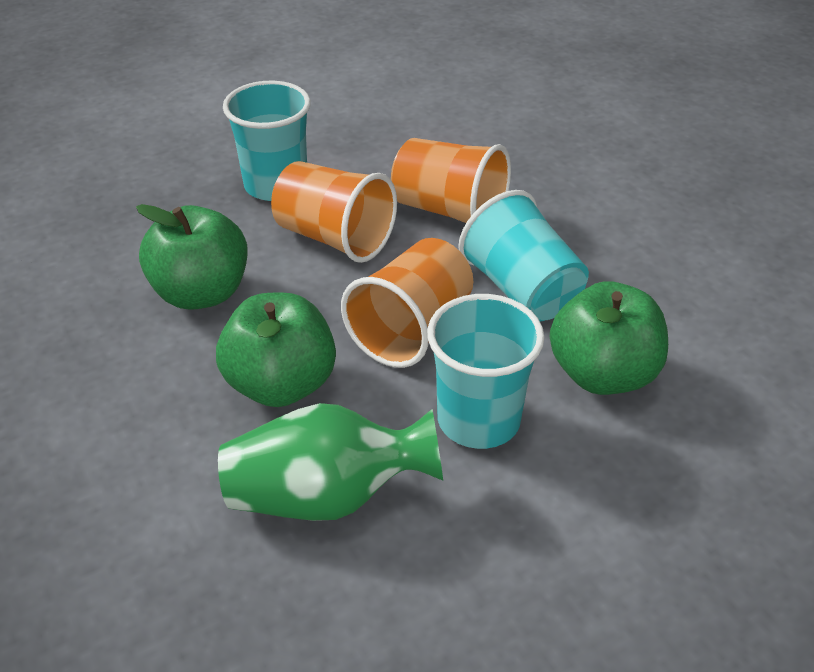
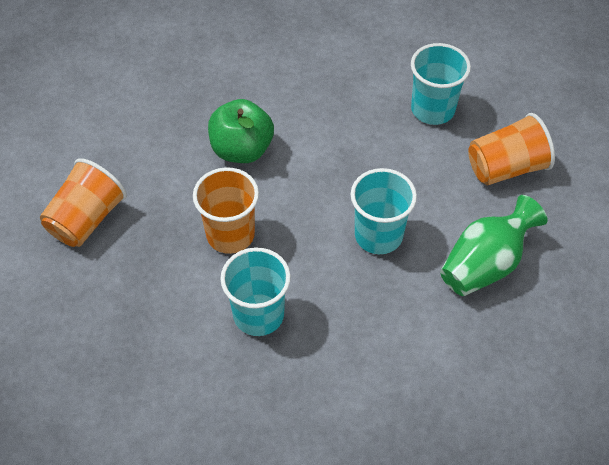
green apple: [136,204,248,310] [216,292,336,407] [550,281,668,395] = 3 -> [208,99,274,163] = 1

